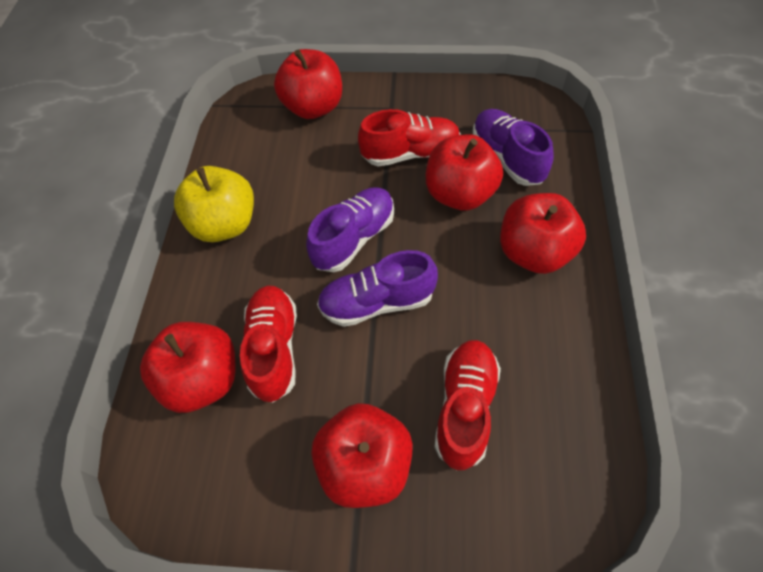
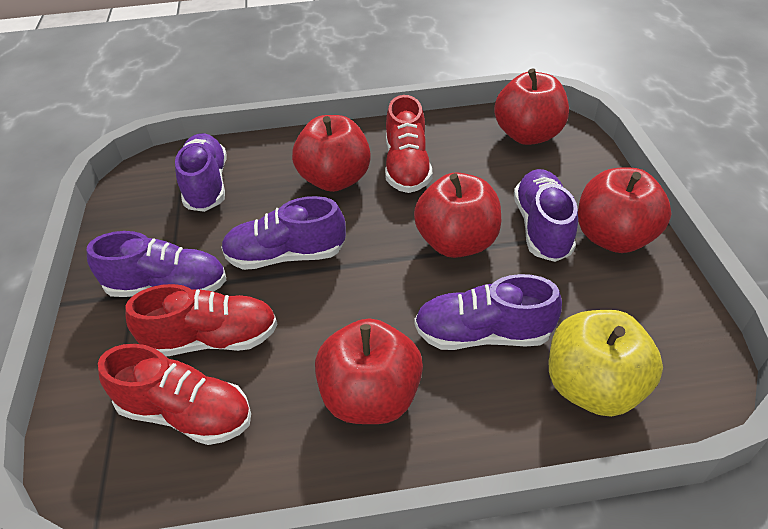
purple shoe: [306,187,394,272] [317,250,438,327] [473,109,554,186] = 3 -> [86,231,226,297] [175,133,227,212] [221,196,346,270] [414,274,562,350] [514,169,578,262] = 5

